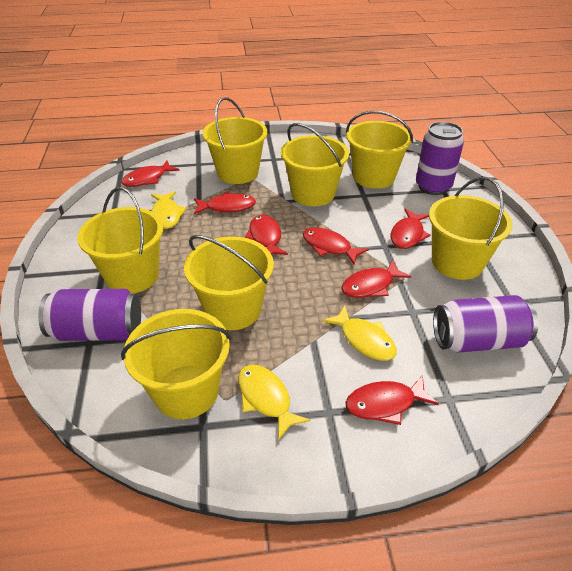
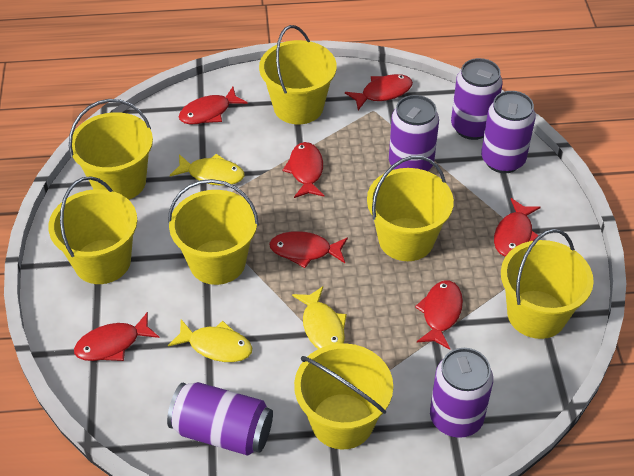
purple can: [38,289,141,341] [416,122,464,195] [433,295,538,353] = 3 -> [167,382,273,456] [389,95,439,171] [430,348,493,438] [451,58,503,140] [481,91,536,173] = 5

